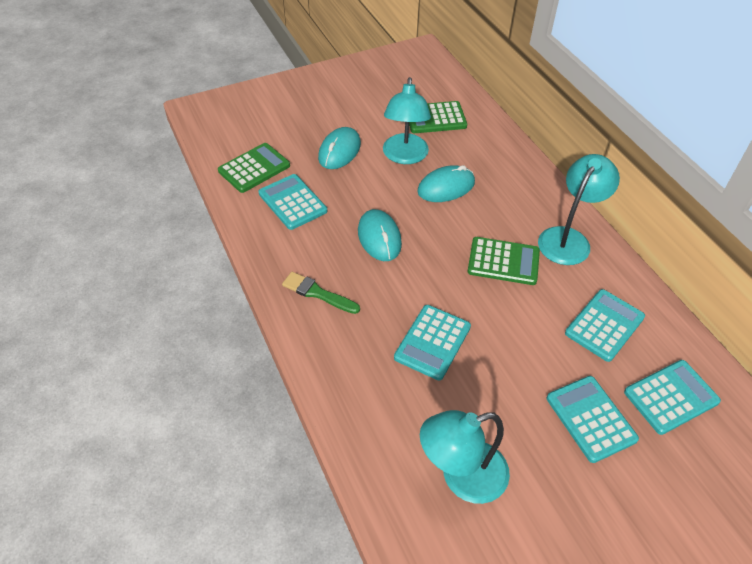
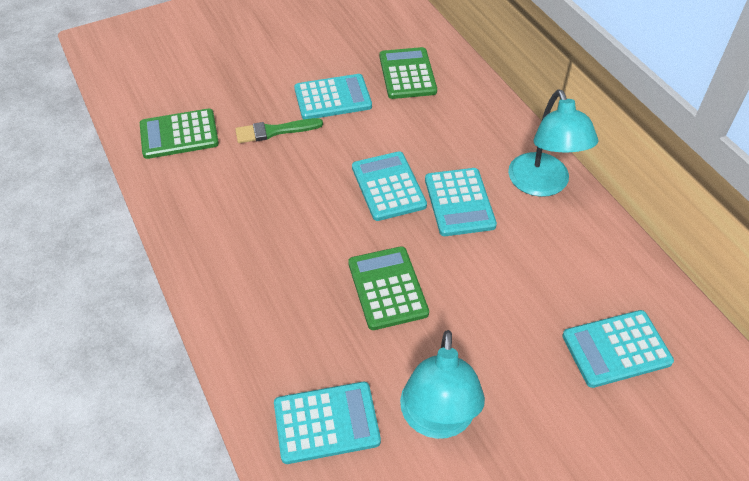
turquoise lamp: [383,77,431,164] [420,410,510,504] [538,154,620,265] = 3 -> [400,330,485,439] [508,89,598,197] = 2
turquoise mouse: [318,127,361,169] [358,209,402,261] [417,165,475,202] = 3 -> none = 0

